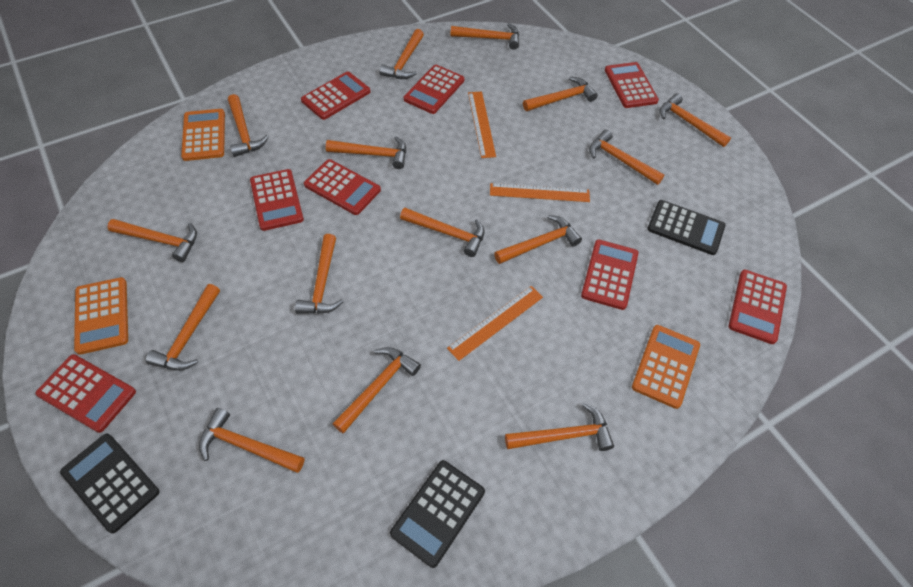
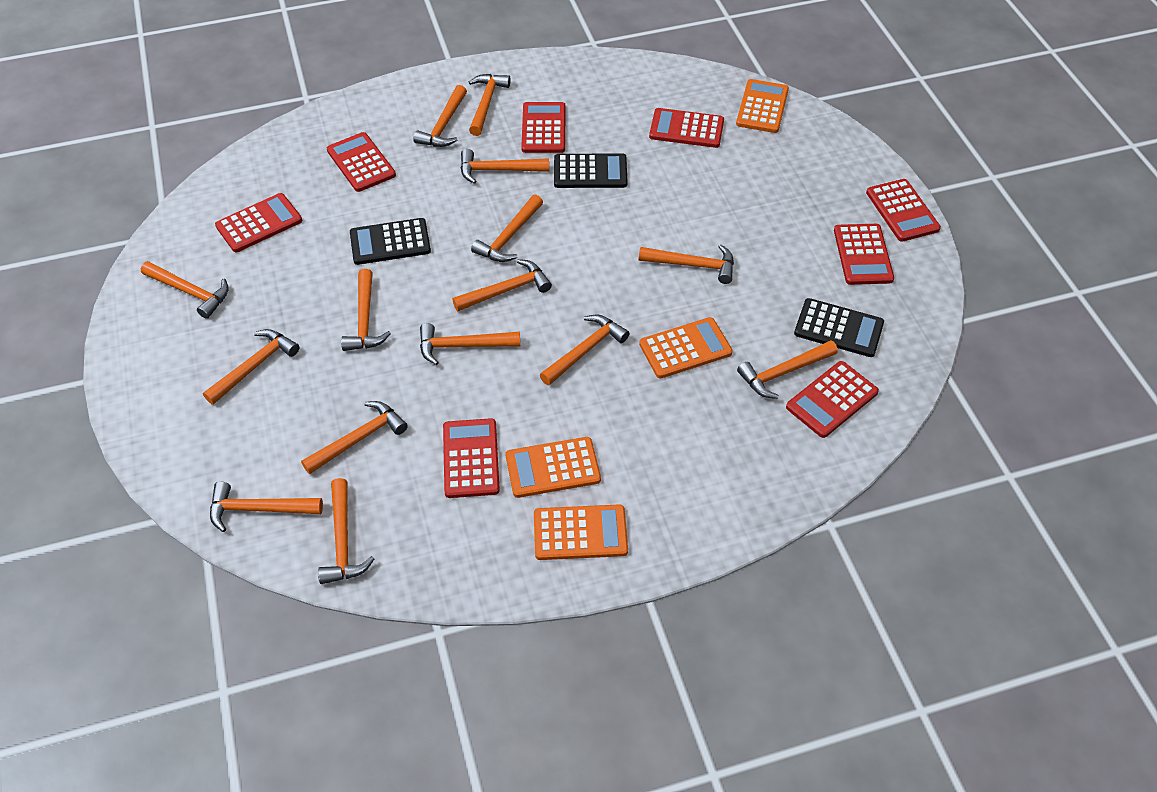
orange calculator: [74,277,128,355] [181,109,225,161] [632,325,700,409] = 3 -> [505,437,601,498] [534,504,628,560] [639,317,733,378] [736,79,789,133] = 4
orange ruler: [447,286,543,361] [468,91,496,158] [490,183,590,202] = 3 -> none = 0

